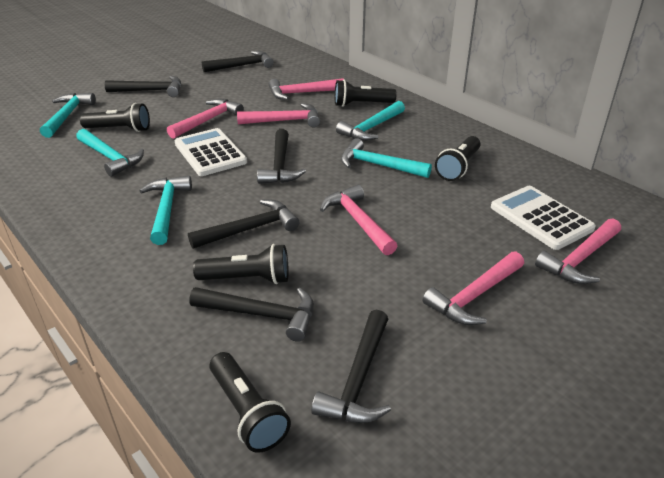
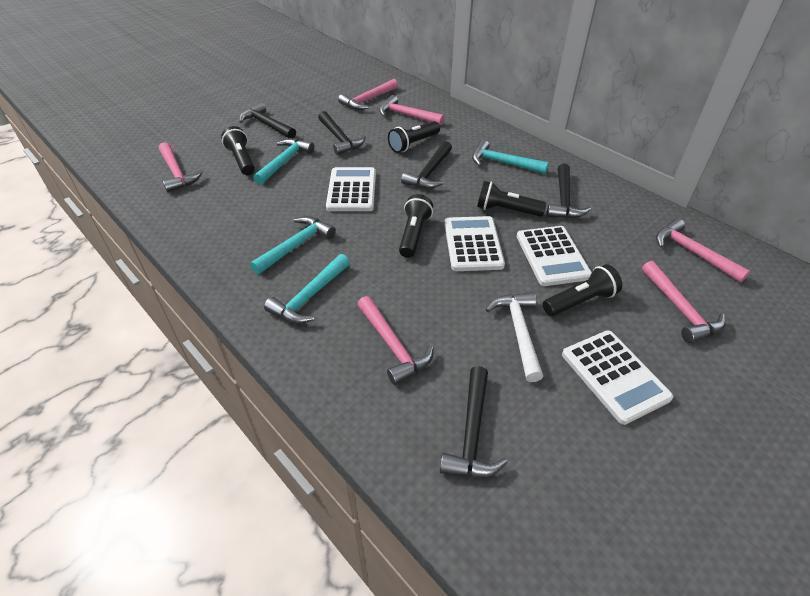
black hammer: [105,76,181,97] [188,200,299,249] [189,287,314,342] [202,51,274,72] [257,129,306,184] [311,310,391,423] = 6 -> [239,102,296,138] [318,111,366,155] [401,141,452,189] [440,366,507,477] [547,164,591,218] = 5
turquoise hammer: [40,93,96,138] [76,129,144,177] [139,176,192,245] [336,101,405,141] [341,138,432,178] = 5 -> [250,216,336,274] [253,138,314,185] [264,254,350,324] [472,140,549,174] = 4
white calculator: [174,128,247,176] [491,186,596,250] = 2 -> [326,167,376,211] [444,216,505,271] [517,226,592,286] [562,330,673,425] = 4
white hammer: none = 0 -> [486,292,543,382] = 1

